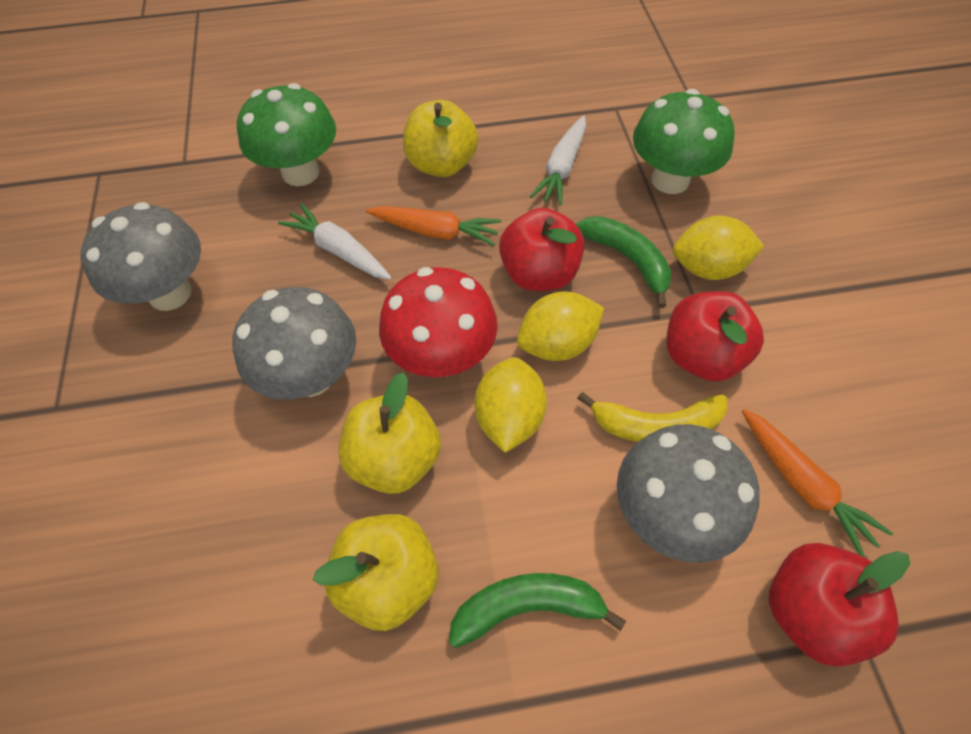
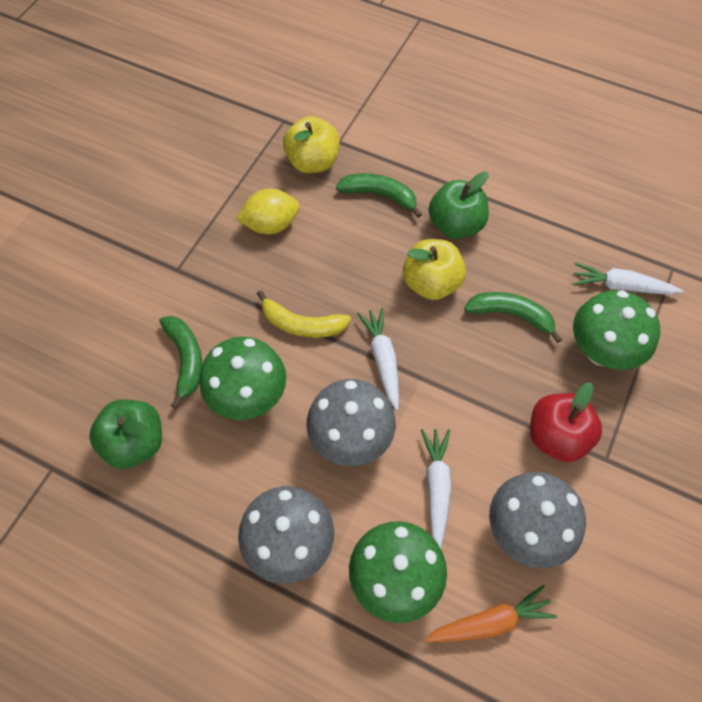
green apple: none = 0 -> [89,399,162,469] [429,172,489,239] = 2
green banana: [449,573,626,648] [576,216,671,308] = 2 -> [159,316,202,409] [336,173,422,218] [464,292,562,343] = 3
green mushroom: [237,83,336,186] [633,89,734,194] = 2 -> [199,337,287,420] [349,521,447,623] [573,290,660,370] = 3
orange carrot: [366,206,501,246] [742,409,893,557] = 2 -> [424,585,557,642] = 1
red apple: [499,208,584,291] [667,291,764,382] [769,543,910,667] = 3 -> [530,382,602,462] = 1
red mushroom: [379,267,498,377] = 1 -> none = 0
white carrot: [278,203,392,280] [530,115,586,205] = 2 -> [357,307,399,410] [421,429,452,549] [573,263,683,295] = 3
yellow apple: [313,514,438,631] [339,372,441,494] [403,100,478,177] = 3 -> [283,116,340,173] [403,239,466,300] = 2
yellow lemon: [474,357,547,453] [517,292,604,361] [673,216,764,280] = 3 -> [236,189,300,234] = 1

